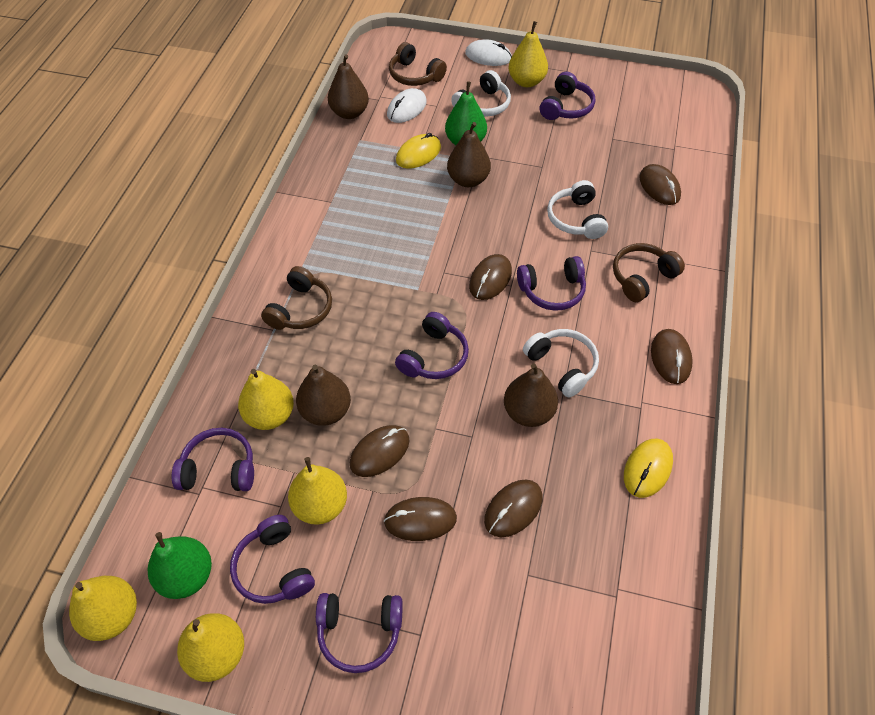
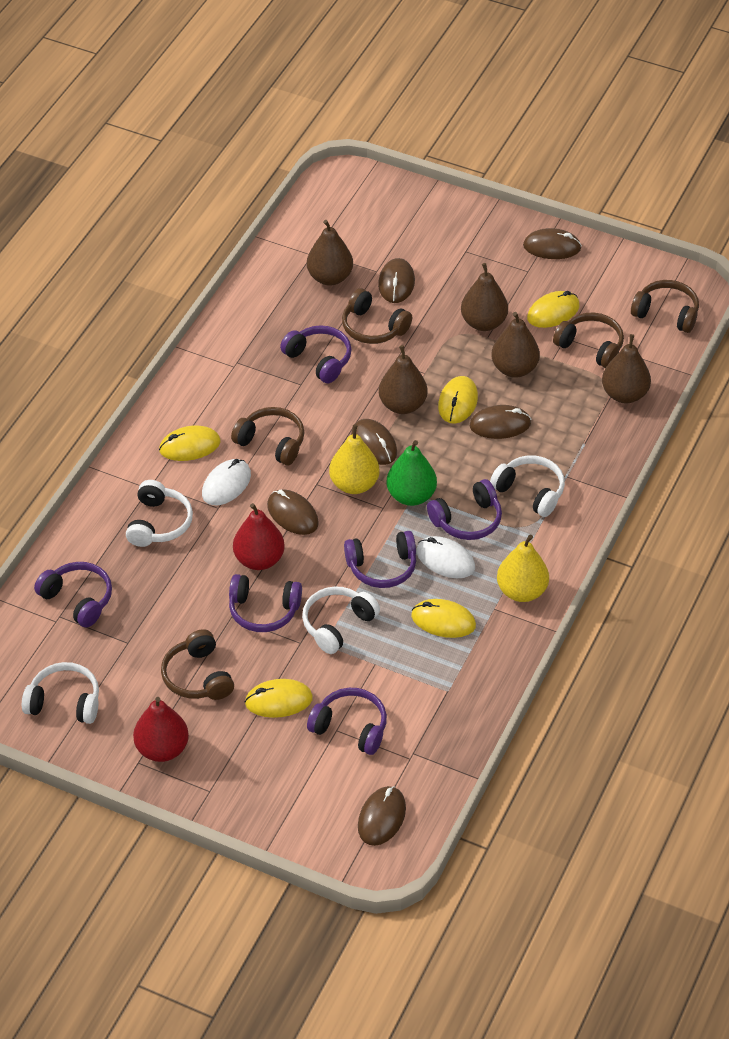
brown headphones: [261,266,332,330] [389,42,447,86] [613,243,685,302] = 3 -> [161,629,234,700] [231,407,304,466] [342,288,412,344] [553,313,624,368] [631,280,699,333] = 5
brown pear: [296,365,351,426] [328,54,369,119] [447,122,491,187] [504,363,558,427] = 4 -> [307,220,353,286] [379,345,428,414] [461,263,508,331] [491,312,540,378] [602,334,651,403] = 5
green pear: [148,532,212,599] [445,81,487,145] = 2 -> [386,440,437,506] = 1
red pear: none = 0 -> [133,697,189,762] [233,503,285,570] = 2
white headphones: [451,70,511,117] [523,329,599,398] [547,180,608,239] = 3 -> [22,662,99,724] [126,480,193,547] [302,586,380,654] [490,455,565,517] = 4
yellow mouse: [396,133,441,169] [624,439,673,498] = 2 -> [159,425,221,461] [245,679,313,718] [411,599,476,638] [438,376,478,424] [527,291,580,328] = 5
yellow pear: [69,576,137,641] [177,613,244,682] [238,369,294,430] [288,457,347,525] [508,21,548,87] = 5 -> [329,424,380,494] [497,534,549,602] = 2

